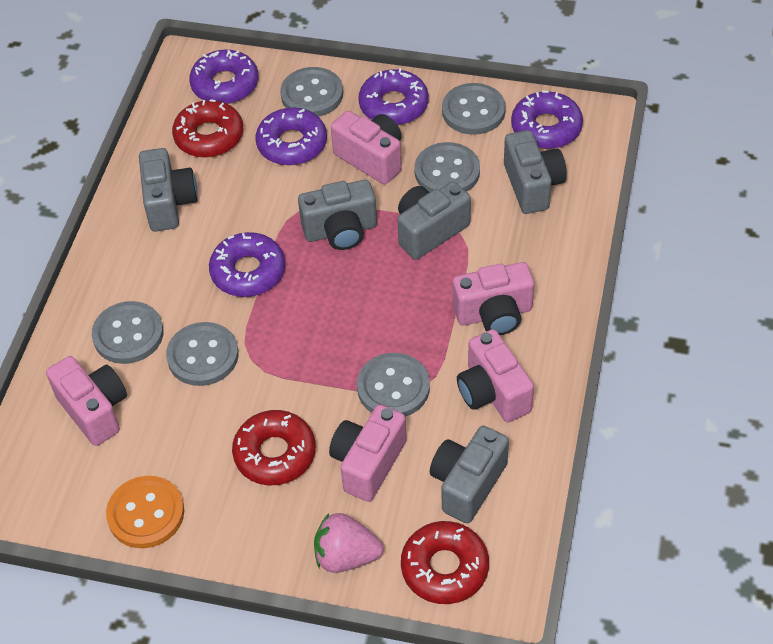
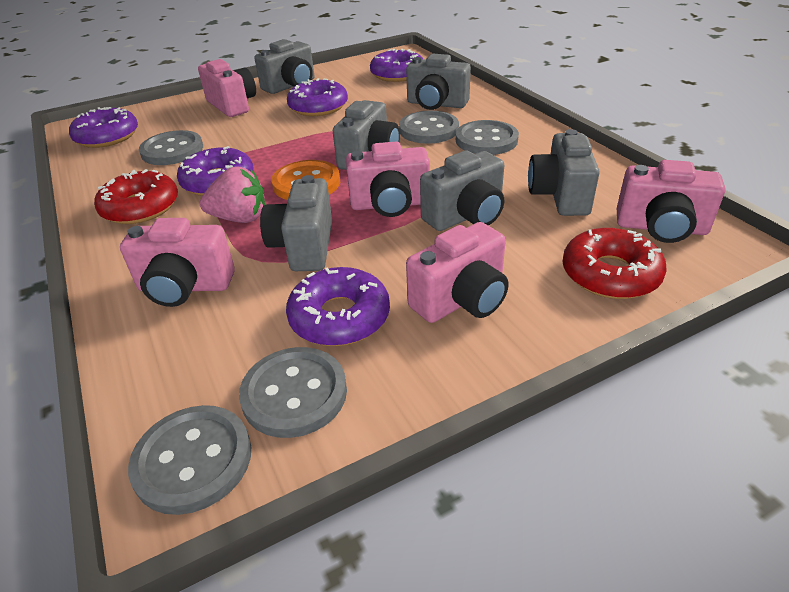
grey button: [92,301,164,364] [166,322,239,386] [280,67,343,117] [357,353,430,417] [414,142,480,192] [442,83,506,135] = 6 -> [128,405,251,515] [139,130,203,165] [239,347,347,438] [399,111,459,144] [456,120,519,155] = 5
grey camera: [139,148,198,232] [298,180,377,250] [397,181,471,260] [430,426,509,524] [504,130,567,214] = 5 -> [255,39,314,94] [260,175,332,271] [333,100,400,170] [406,54,471,110] [420,151,504,231] [528,129,600,216] = 6
red donut: [172,99,243,158] [232,410,316,485] [401,521,489,604] = 3 -> [94,169,178,224] [562,228,667,299] = 2

